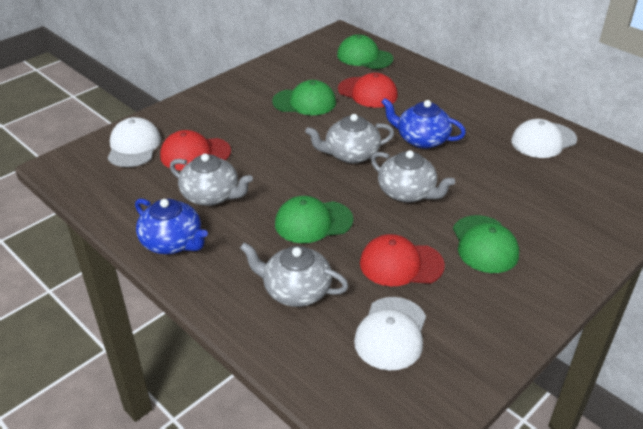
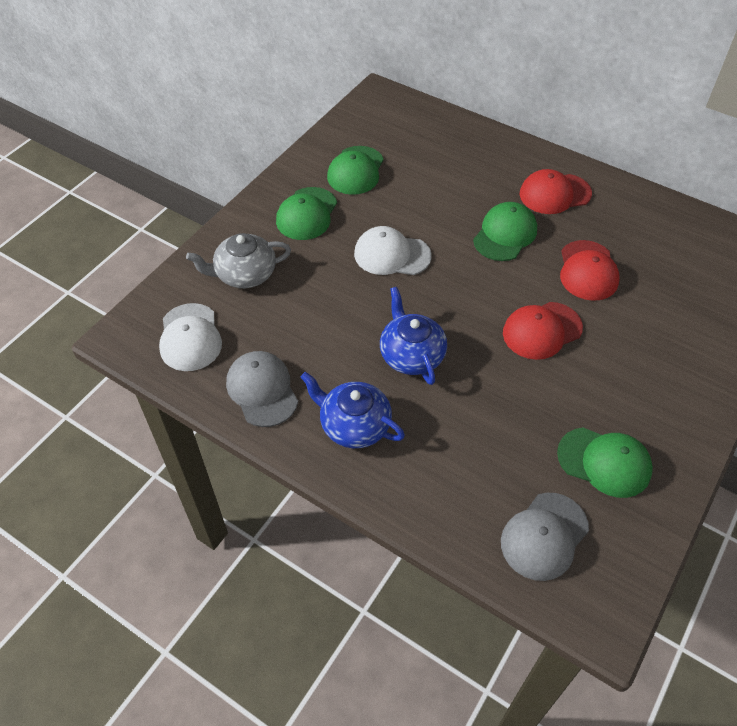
grey cap: none = 0 -> [226,351,298,427] [501,493,589,581] = 2
grey teapot: [170,154,253,206] [240,242,348,307] [305,114,394,164] [371,150,455,202] = 4 -> [186,233,291,288] = 1
white cap: [108,117,161,167] [354,297,426,371] [511,119,577,158] = 3 -> [159,303,222,371] [354,226,431,275] = 2

